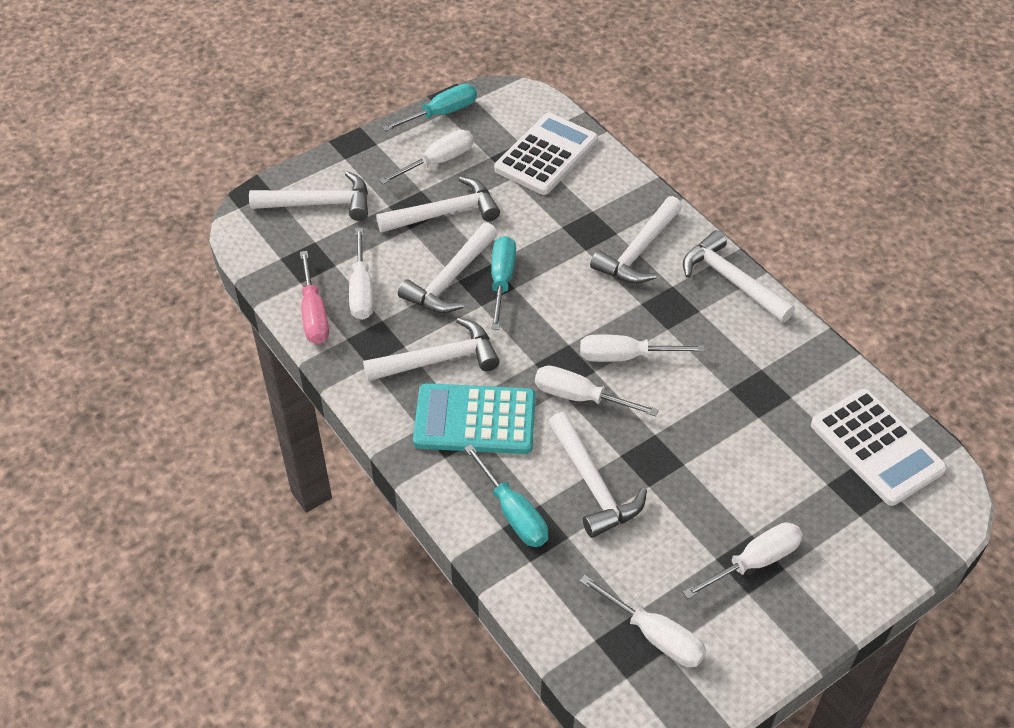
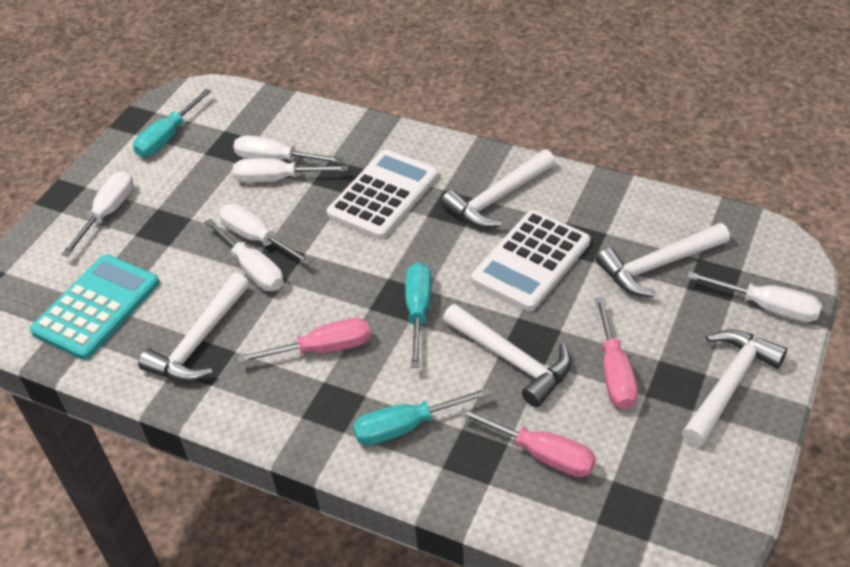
pink screwdriver: [300,251,329,344] = 1 -> [237,318,371,363] [458,408,596,477] [595,297,638,409] = 3
white hammer: [249,171,368,221] [363,317,500,381] [376,176,500,233] [398,222,498,313] [548,412,647,538] [590,196,682,284] [683,230,795,323] = 7 -> [138,273,249,382] [441,149,556,228] [443,304,571,407] [596,223,730,297] [682,329,787,446] = 5

